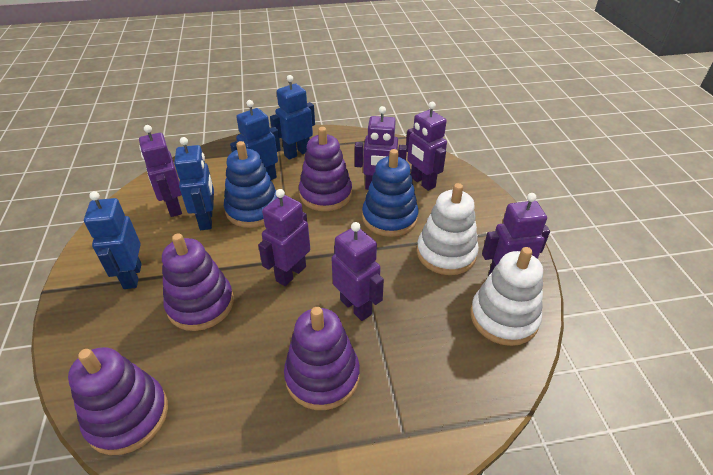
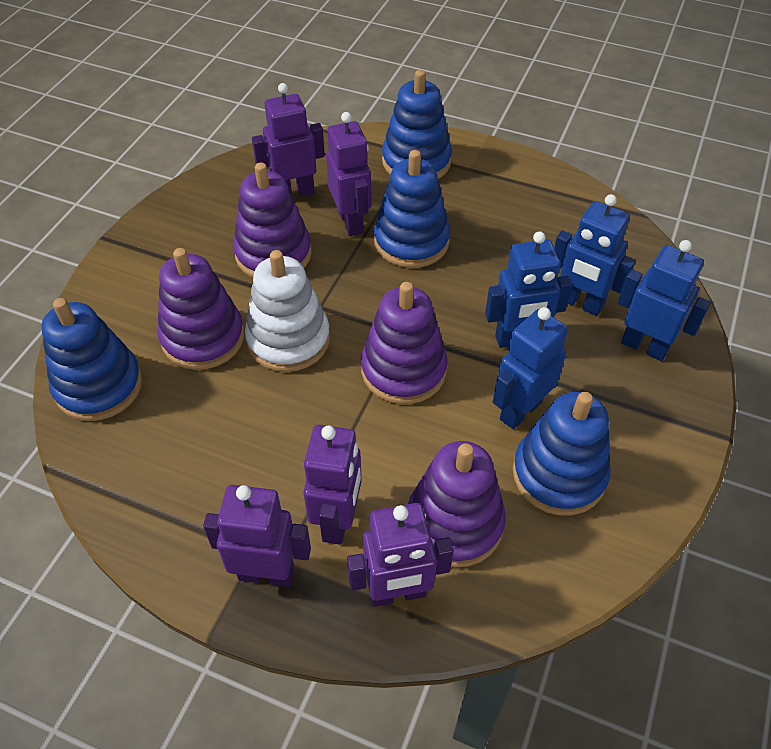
blue stacking toy: [224,141,277,228] [362,149,419,237] = 2 -> [41,298,142,421] [374,150,450,268] [382,70,452,179] [513,392,611,516] = 4
purple robot: [139,125,182,217] [258,189,310,286] [332,222,384,321] [355,106,407,190] [406,102,447,191] [482,193,550,276] = 6 -> [203,485,311,587] [252,83,325,196] [303,425,362,545] [326,112,372,236] [347,503,453,607] = 5
white stacking toy: [417,183,479,275] [470,247,543,346] = 2 -> [245,250,330,372] = 1

